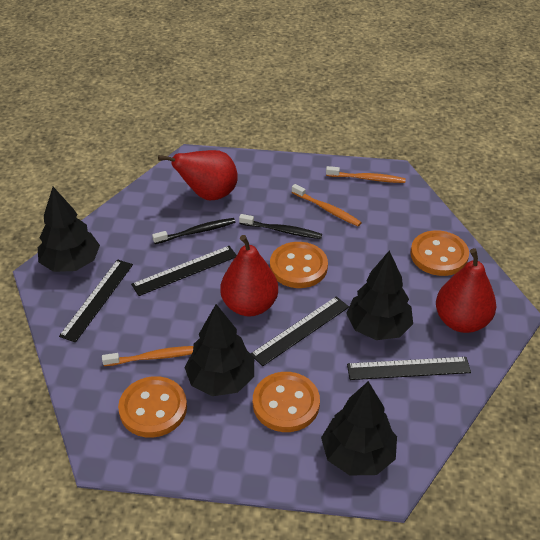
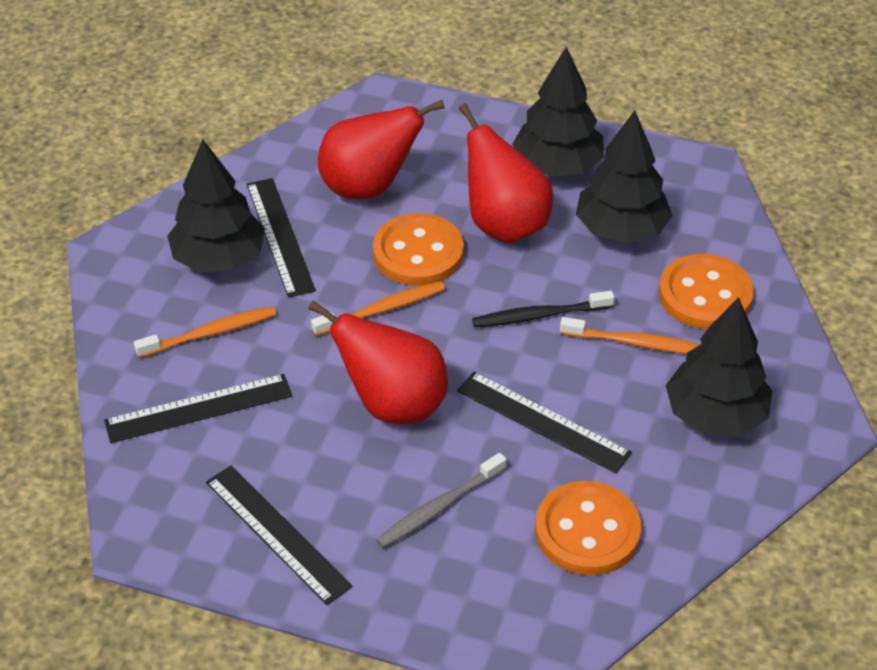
black toothbrush: [152,218,236,244] [239,214,322,239] = 2 -> [472,291,614,327] = 1
grey toothbrush: none = 0 -> [376,453,506,548] = 1
orange button: [118,376,187,438] [253,372,320,432] [270,242,328,288] [410,230,469,276] = 4 -> [373,213,464,286] [535,481,641,575] [659,254,754,329] = 3

